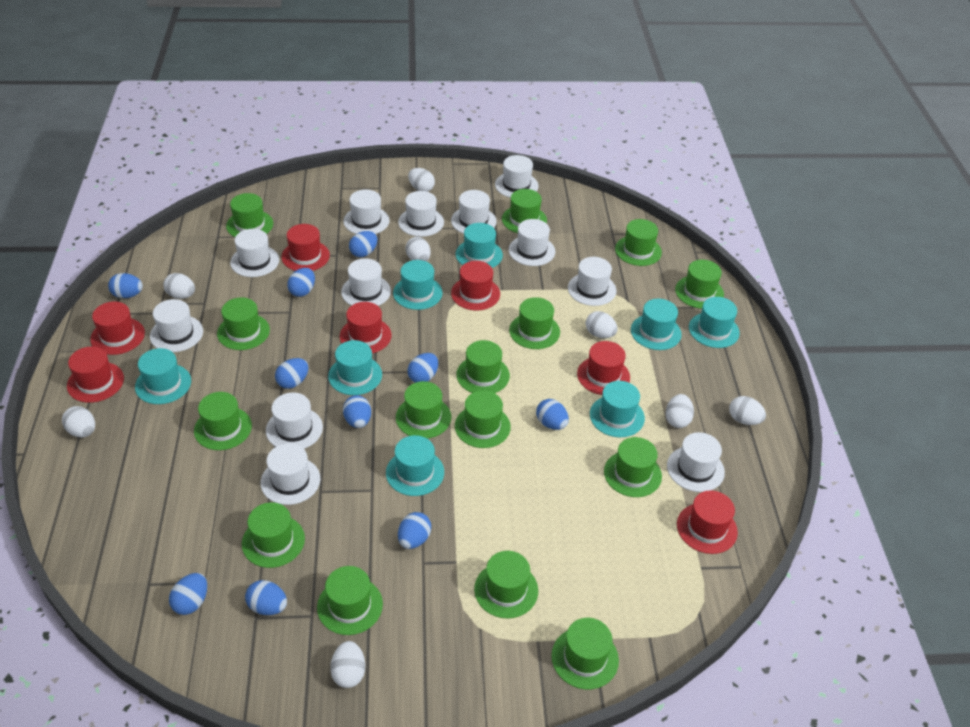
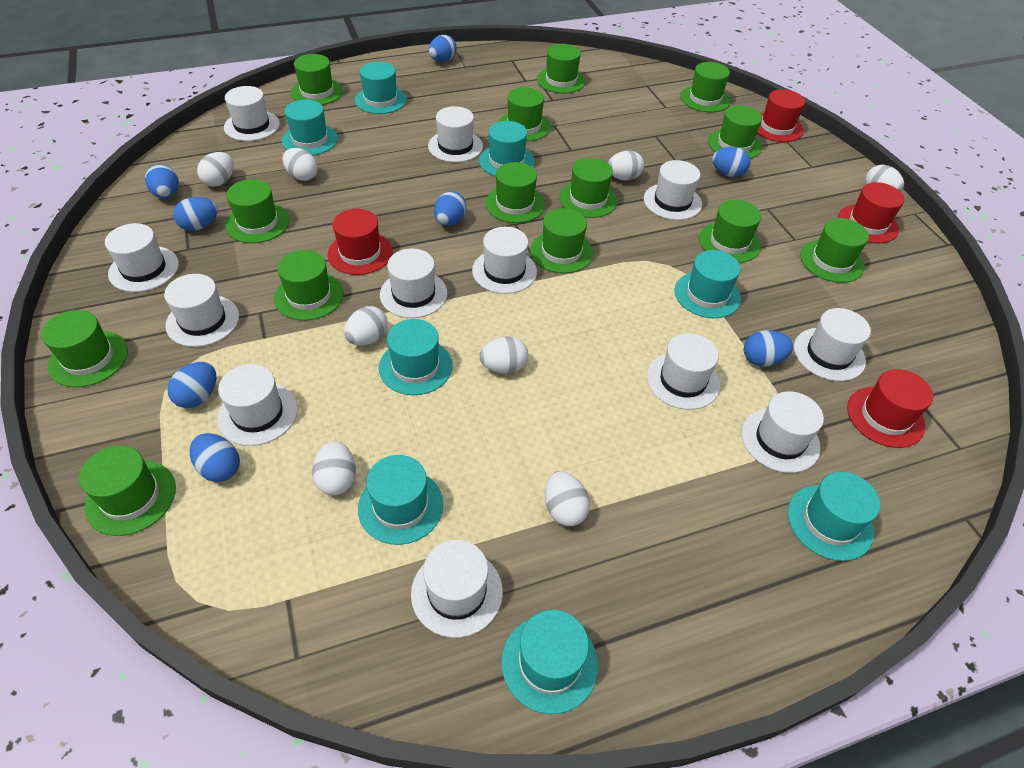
blue egg: [108,273,143,298] [169,573,207,615] [245,580,287,615] [275,358,309,389] [287,268,315,297] [343,395,371,428] [349,231,377,257] [398,512,431,549] [407,353,438,383] [536,399,569,430] = 10 -> [145,164,179,198] [167,362,216,408] [173,197,218,231] [190,433,240,482] [429,35,457,62] [434,191,467,226] [712,147,750,177] [744,330,794,367] = 8
green hat: [194,392,252,450] [217,297,270,350] [226,193,273,237] [242,502,305,568] [317,566,383,635] [396,381,451,438] [455,390,511,448] [456,340,510,393] [474,551,538,618] [502,189,547,233] [509,297,560,349] [551,618,619,690] [604,437,662,497] [615,219,662,266] [675,260,724,309] = 15 -> [41,310,128,387] [79,445,176,536] [225,179,290,243] [274,250,344,321] [291,54,343,105] [485,162,545,223] [499,87,551,141] [530,208,593,273] [537,44,586,93] [559,158,618,218] [680,62,730,112] [699,200,761,263] [708,105,762,159] [800,218,869,283] = 14
red hat: [67,346,124,403] [90,302,145,355] [281,224,330,271] [340,302,392,353] [451,261,500,310] [577,341,630,395] [677,490,738,554] = 7 -> [328,209,393,275] [757,89,805,142] [838,182,905,243] [847,369,933,448] = 4

